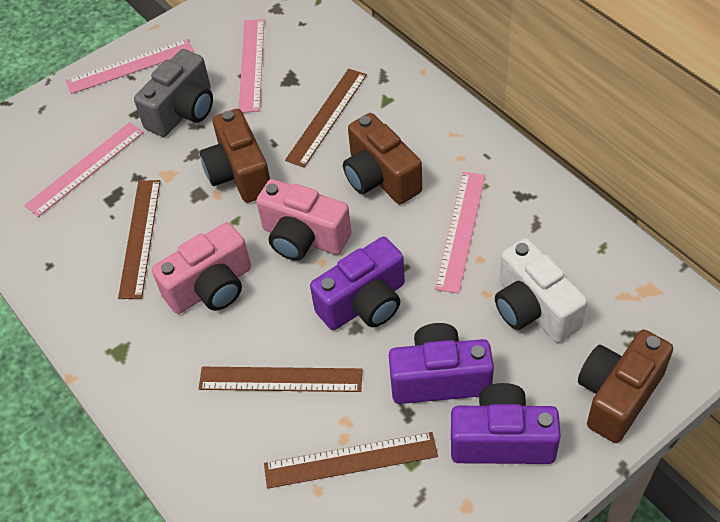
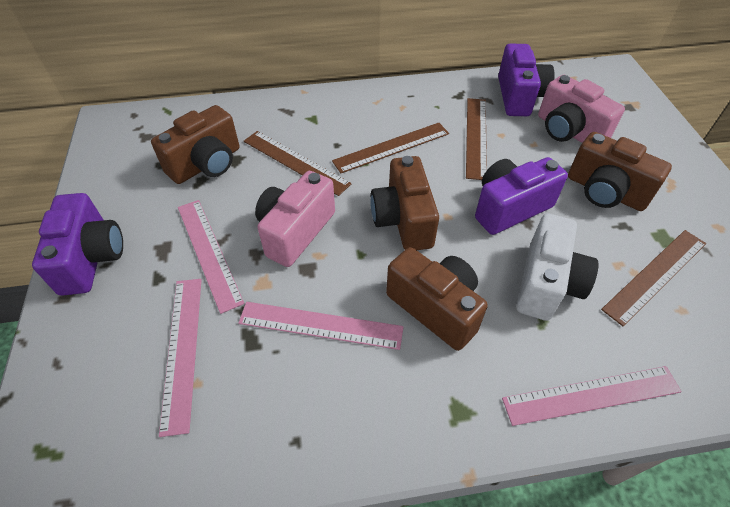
brown camera: [200,109,270,203] [343,113,422,204] [578,330,673,443] = 3 -> [151,105,239,184] [370,156,439,250] [386,247,488,351] [568,132,672,211] = 4
grey camera: [134,49,213,137] = 1 -> none = 0

